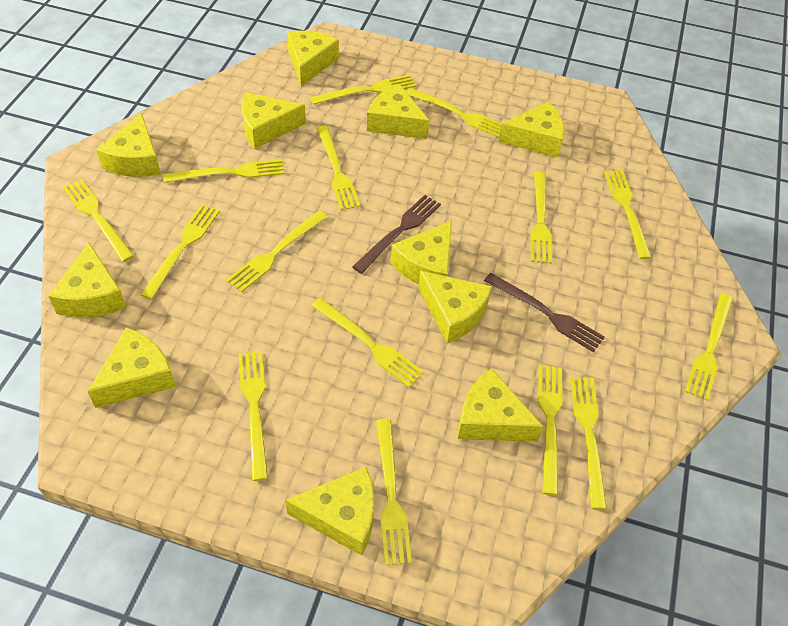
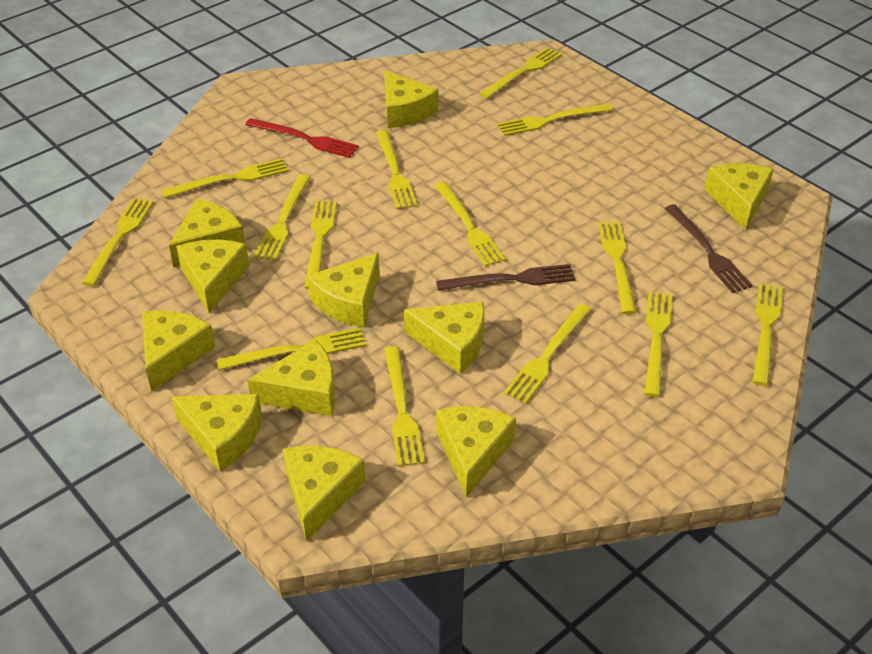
red fork: none = 0 -> [245,118,359,158] = 1
yellow fork: [63,179,134,262] [141,205,220,300] [163,159,285,183] [226,210,328,293] [238,351,268,481] [310,75,416,105] [311,298,424,387] [317,125,360,210] [376,419,412,566] [406,88,502,138] [530,171,552,264] [538,365,562,495] [570,377,607,510] [604,170,652,259] [685,293,733,401] = 15 -> [82,198,154,286] [161,158,288,198] [217,328,366,370] [254,174,310,261] [304,200,337,289] [376,130,418,209] [384,346,425,467] [435,182,506,266] [479,47,562,99] [497,103,613,136] [504,304,592,403] [598,221,636,314] [644,291,672,397] [752,283,783,386] = 14

